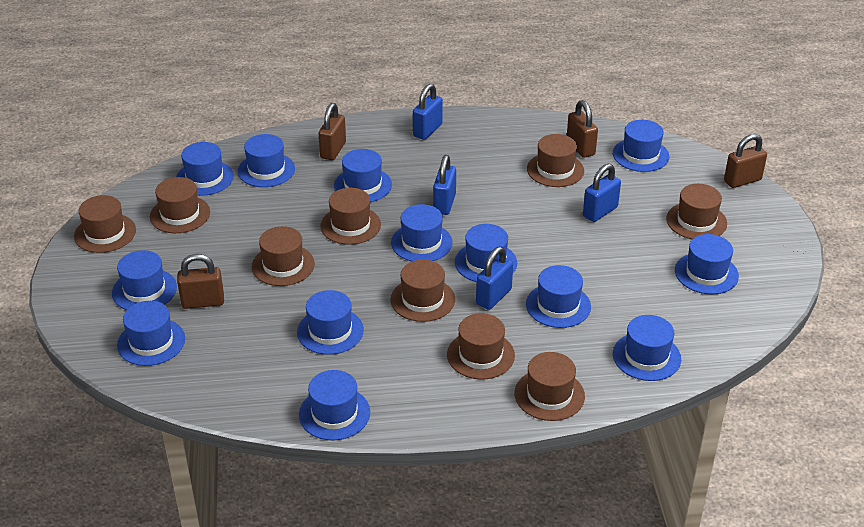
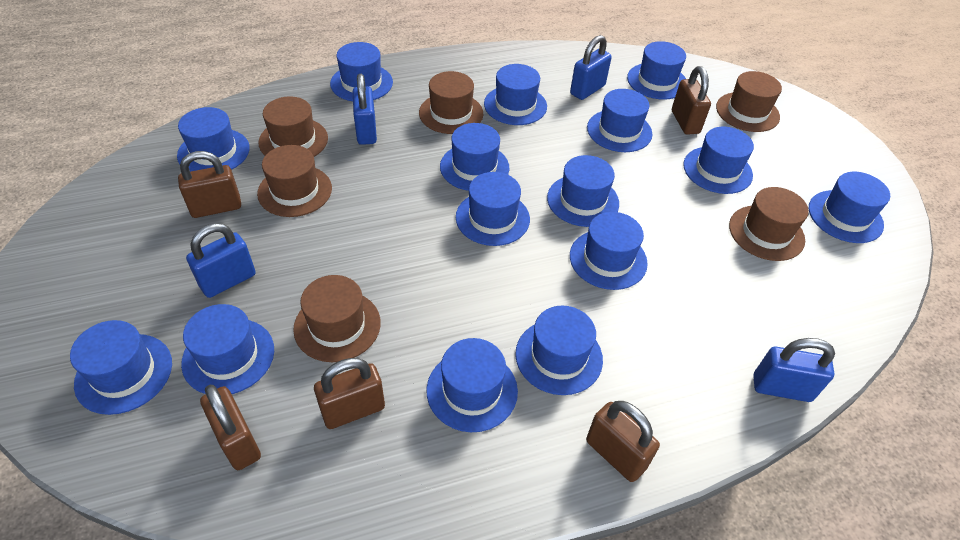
blue hat: [112,250,177,310] [117,301,185,366] [176,142,234,196] [238,134,295,187] [297,290,364,355] [299,370,370,440] [334,149,392,202] [391,204,453,261] [455,224,517,282] [526,265,591,328] [613,120,669,172] [613,315,681,381] [675,234,739,294] = 13 -> [70,320,172,415] [177,107,250,172] [181,304,274,394] [330,42,393,101] [426,338,518,432] [440,123,509,191] [456,172,530,246] [484,64,547,125] [515,305,603,395] [547,155,619,227] [570,212,648,290] [587,89,652,152] [627,41,686,100] [683,127,754,194] [809,172,890,243] = 15
brown hat: [74,195,136,253] [150,177,210,233] [252,226,315,286] [320,188,381,245] [391,260,455,322] [447,313,515,379] [515,352,585,421] [527,134,584,187] [666,184,727,239] = 9 -> [257,145,332,217] [258,96,328,157] [293,275,381,362] [419,71,483,134] [716,71,782,132] [729,187,809,261] = 6
brown padlock: [177,254,224,309] [318,103,346,160] [567,100,598,158] [724,134,767,188] = 4 -> [178,151,241,218] [200,385,261,470] [314,358,385,429] [586,401,660,482] [672,66,711,135] = 5

